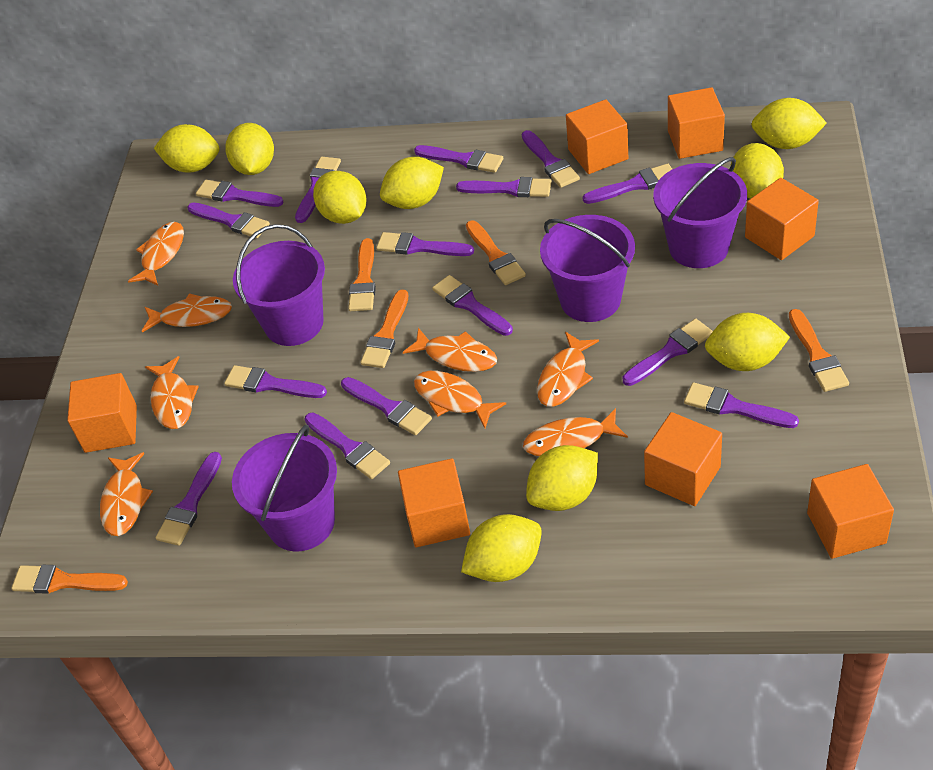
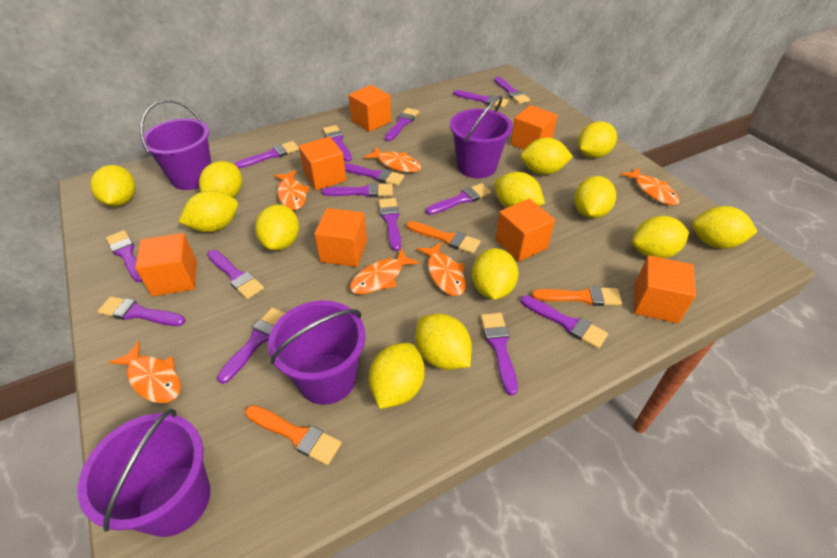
orange brush: [11,565,128,594] [348,238,376,311] [361,290,408,368] [466,220,526,285] [789,309,849,392] = 5 -> [245,405,342,465] [406,221,481,254] [532,286,622,306] = 3
orange fish: [100,452,153,536] [128,222,184,286] [142,293,232,333] [145,356,199,429] [403,328,497,372] [414,371,506,428] [523,408,628,456] [537,332,599,407] = 8 -> [109,341,181,403] [274,170,310,210] [350,248,419,294] [364,146,421,173] [417,242,466,296] [620,168,679,205] = 6
yellow lemon: [154,124,220,173] [225,123,274,175] [313,171,367,224] [380,157,444,209] [461,514,542,582] [526,445,598,511] [705,313,790,371] [730,143,784,199] [751,98,827,149] = 9 -> [90,165,136,207] [178,190,238,232] [199,161,242,198] [255,205,299,251] [369,343,425,409] [415,314,472,370] [472,248,519,300] [494,172,545,208] [520,138,573,175] [574,176,616,218] [578,122,617,158] [632,216,689,259] [692,206,758,249] = 13

